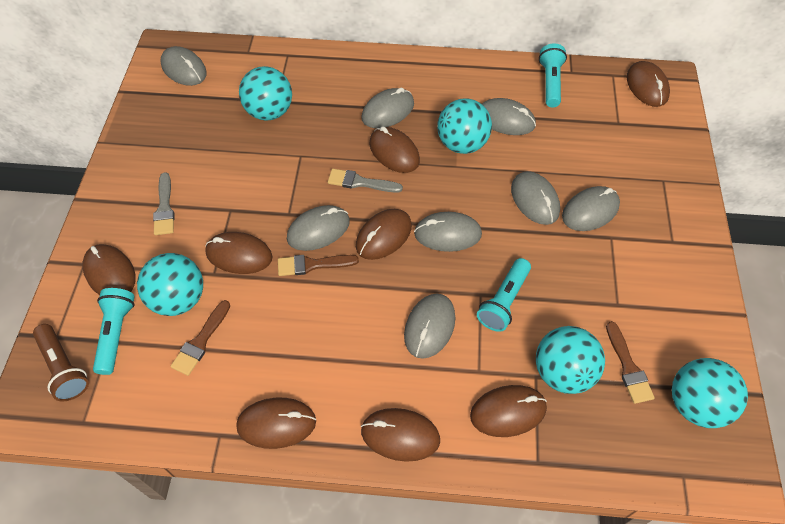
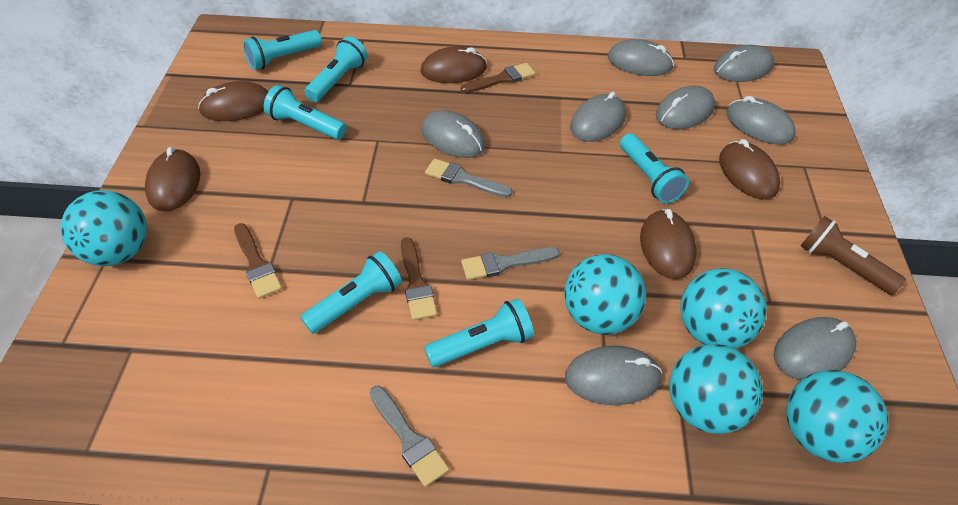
brown mouse: [82,244,136,295] [205,232,272,274] [236,398,316,449] [356,209,412,260] [361,408,440,462] [370,127,420,173] [470,385,547,437] [627,61,670,107] = 8 -> [145,147,200,211] [198,81,269,121] [421,47,487,83] [640,209,697,279] [719,139,780,199] = 5
grey brush: [153,172,174,235] [328,169,403,193] = 2 -> [370,386,449,487] [425,158,512,197] [461,247,560,280] = 3
turquoise flashlight: [93,288,135,375] [477,258,531,332] [539,44,567,107] = 3 -> [243,30,322,70] [264,85,346,140] [300,251,402,334] [305,36,368,102] [424,298,534,367] [620,133,689,203] = 6

